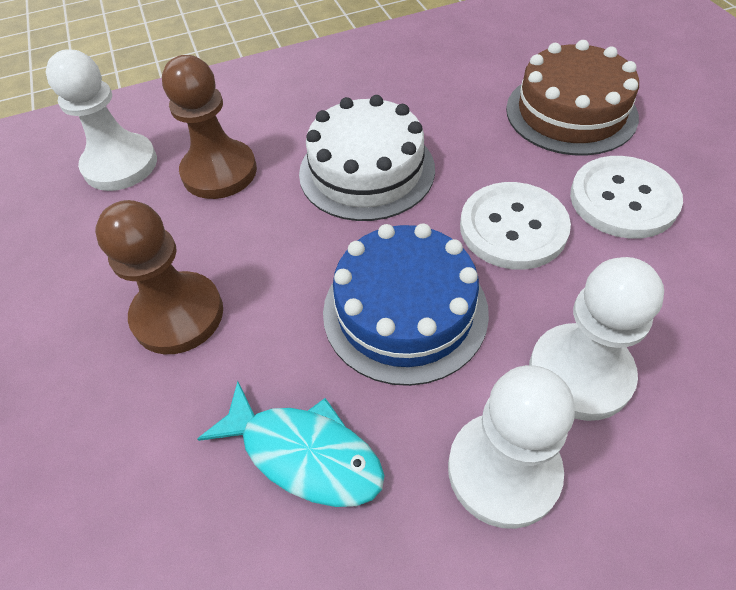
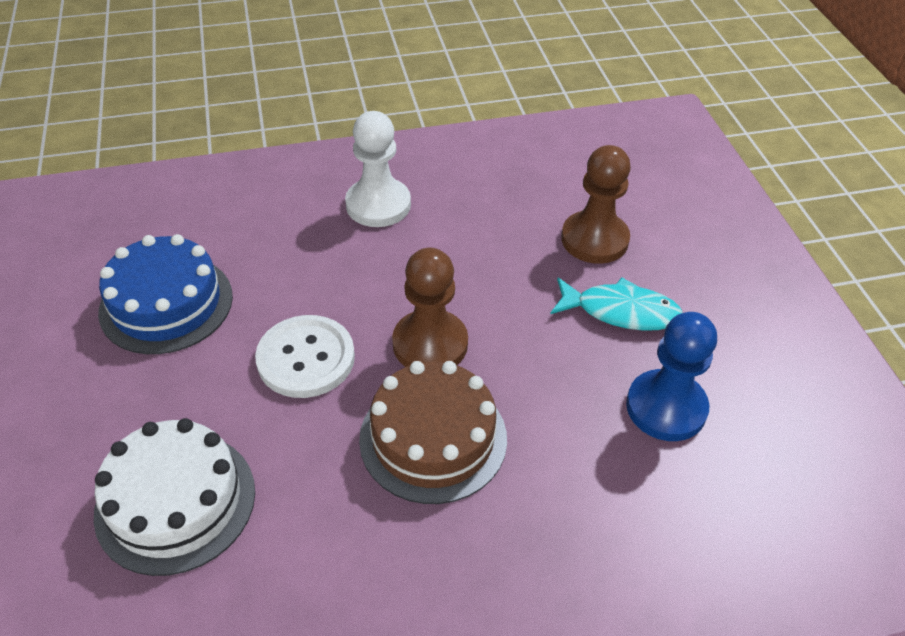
blue pawn: none = 0 -> [626,312,717,441] = 1
white button: [460,182,571,270] [570,156,683,239] = 2 -> [255,315,355,398] = 1
white pawn: [46,50,157,191] [448,365,575,529] [529,257,664,421] = 3 -> [345,111,411,227] = 1

